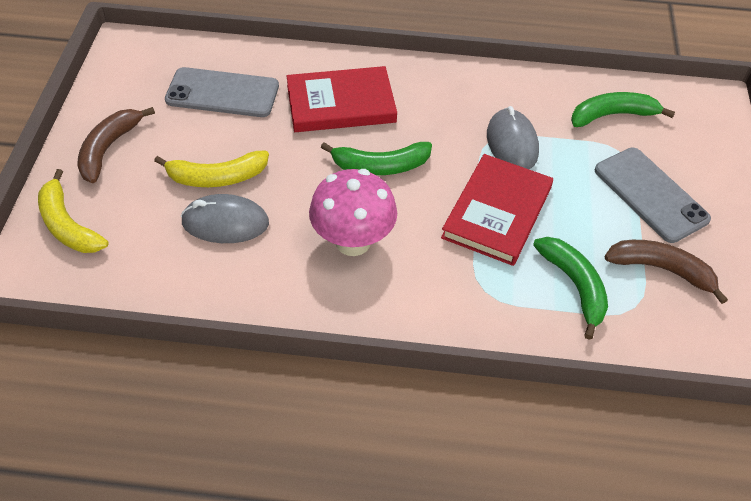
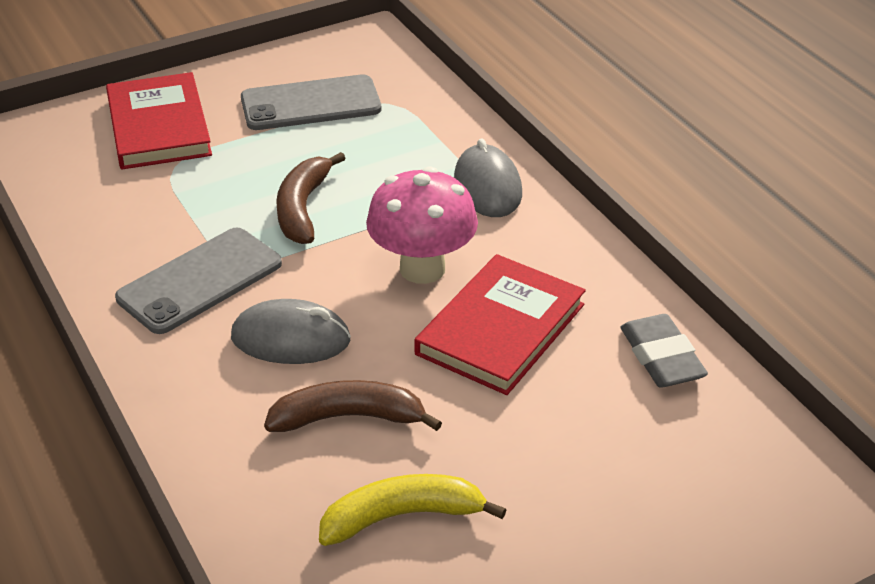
green banana: [321,142,432,175] [533,237,608,340] [571,92,675,127] = 3 -> none = 0
grey eraser: none = 0 -> [620,314,708,387] = 1
yellow banana: [38,169,109,253] [154,151,269,187] = 2 -> [319,474,507,546] = 1

